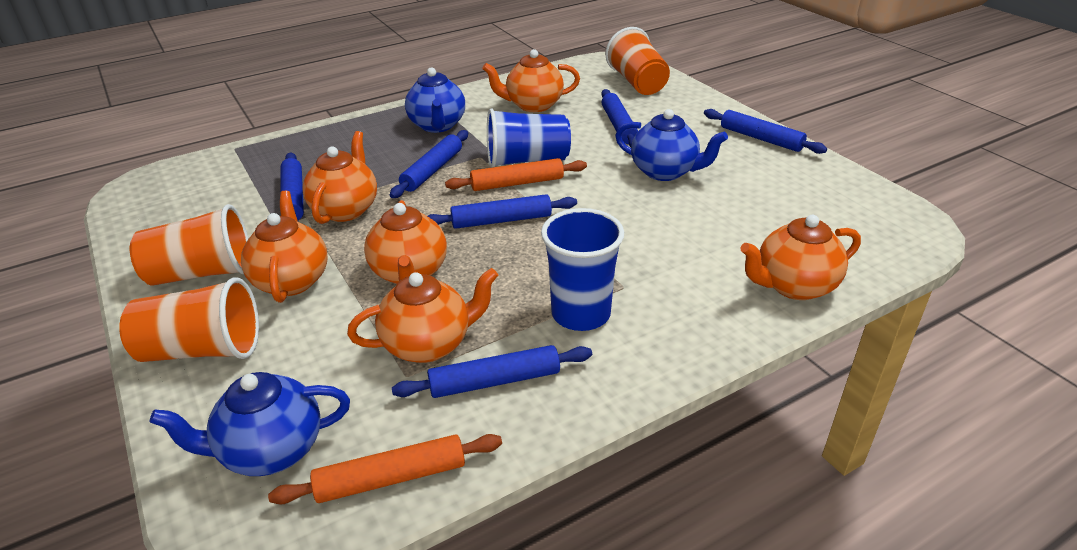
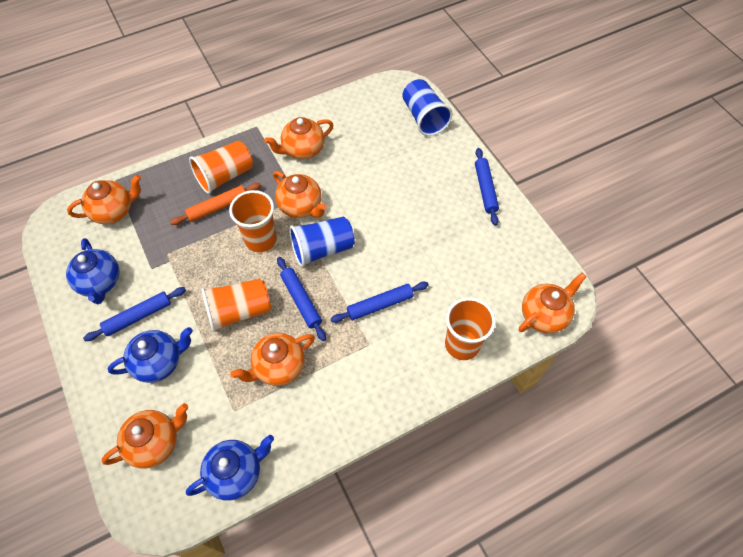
blue rolling pin: [280,152,304,220] [390,130,468,198] [392,345,592,398] [428,194,577,229] [601,89,638,148] [704,109,827,154] = 6 -> [83,287,186,341] [277,257,326,341] [331,282,429,323] [475,148,499,226] = 4
orange cup: [119,278,259,362] [130,204,249,286] [605,27,670,95] = 3 -> [189,141,253,194] [201,279,271,332] [229,190,277,252] [445,297,496,360] = 4
orange rolling pin: [268,434,502,504] [445,158,587,191] = 2 -> [170,183,261,225] = 1

